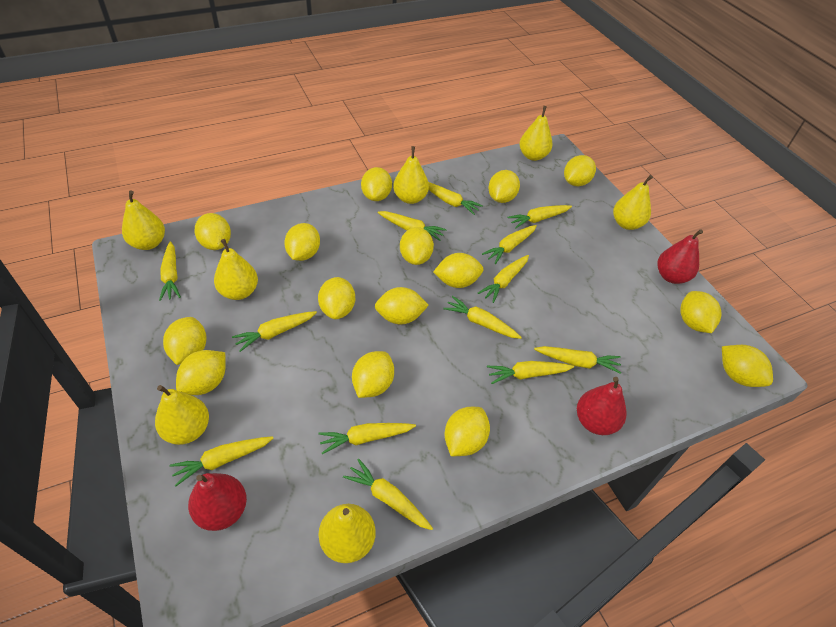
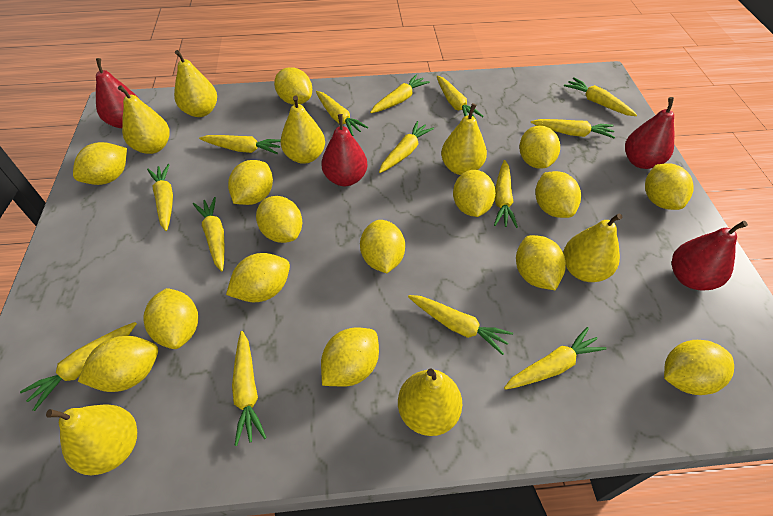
red pear: [188,473,247,531] [577,377,626,435] [657,229,703,284] = 3 -> [96,58,136,128] [321,114,368,186] [625,97,674,169] [672,221,748,290] = 4
yellow carrot: [159,241,181,301] [170,436,273,487] [232,311,317,352] [318,423,416,454] [343,458,433,530] [378,211,447,241] [428,182,483,215] [443,296,522,339] [478,255,529,303] [482,225,537,264] [487,361,574,384] [507,205,572,228] [534,346,621,374] = 13 -> [20,322,137,411] [147,164,173,231] [193,197,225,272] [199,135,281,154] [232,331,267,446] [316,91,368,136] [370,74,430,113] [379,121,434,173] [408,295,513,355] [437,76,484,119] [494,160,518,228] [504,327,607,390] [531,119,615,139] [564,77,637,116] = 14

